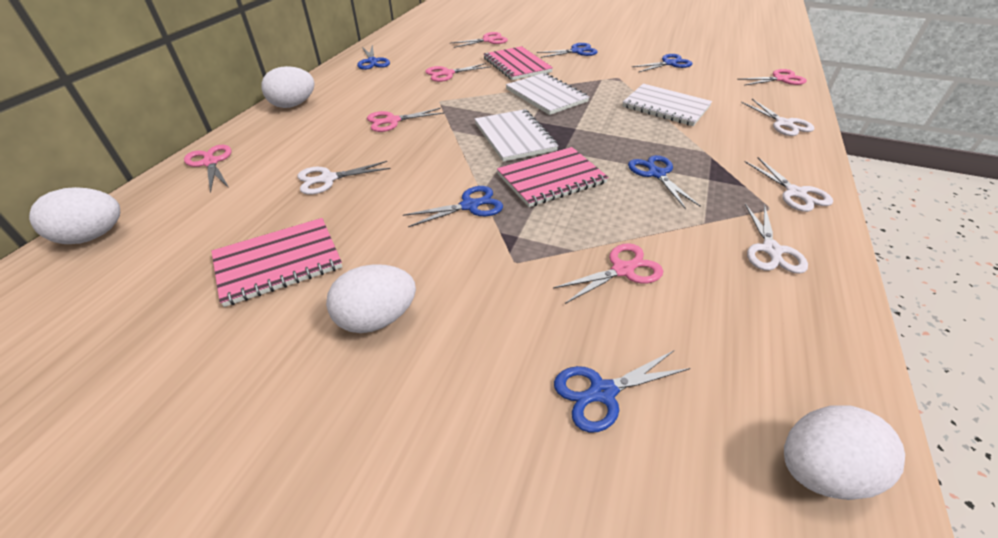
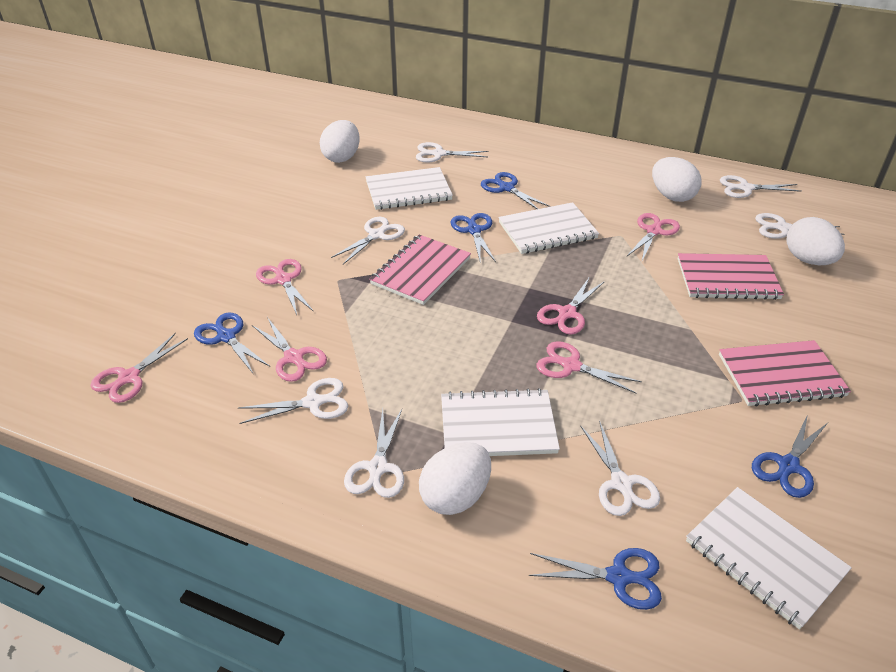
blue scissors: [357,45,390,70] [403,186,503,227] [537,43,598,58] [554,351,691,433] [628,155,701,209] [632,54,693,72] = 6 -> [194,313,270,373] [450,213,496,262] [481,172,550,209] [529,548,662,610] [752,414,828,498] = 5
white notebook: [475,109,558,162] [506,73,589,115] [622,84,712,126] = 3 -> [366,167,453,210] [441,388,560,456] [498,202,599,254] [686,487,852,630] = 4
white scissors: [297,161,391,195] [741,99,814,136] [744,157,833,212] [745,204,808,274] = 4 -> [238,378,348,424] [331,217,405,264] [344,409,404,498] [416,142,488,163] [580,420,660,516] [720,175,802,198] [755,213,844,239] = 7

